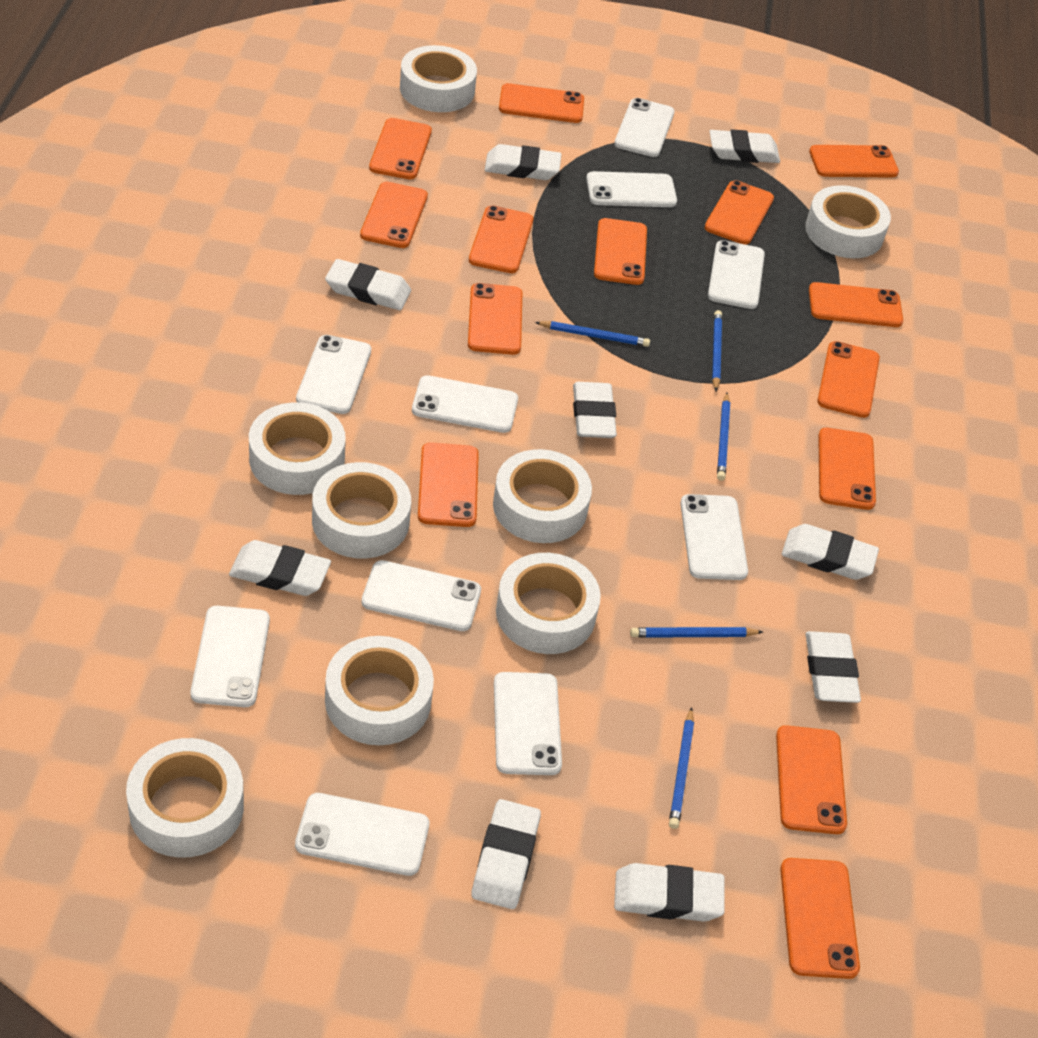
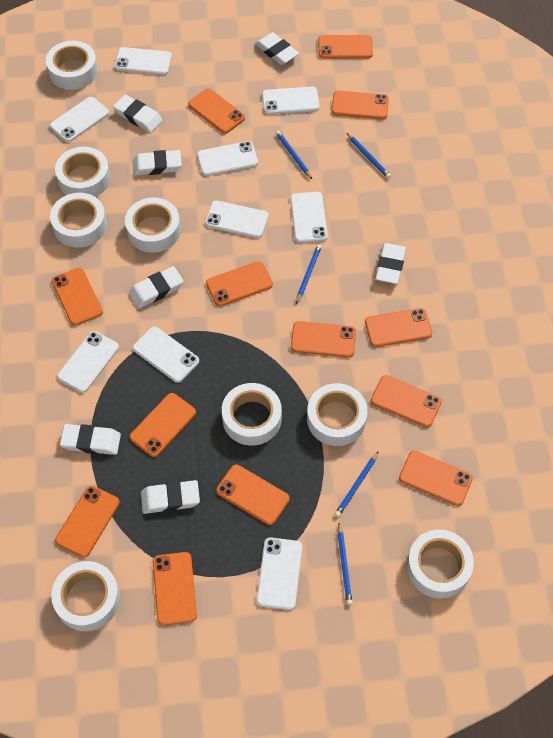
orange phone: [360,182,428,248] [369,118,432,179] [418,442,479,527] [468,283,522,355] [469,205,533,273] [499,83,584,123] [594,218,647,285] [705,180,774,244] [776,725,847,834] [780,858,860,979] [809,145,899,178] [809,282,903,327] [817,341,880,418] [818,428,876,510] = 14 -> [52,268,103,326] [55,486,120,558] [130,393,196,457] [153,552,197,626] [188,88,245,134] [206,261,273,306] [216,464,289,525] [291,321,356,358] [318,35,373,59] [331,91,389,119] [365,308,432,347] [371,375,442,427] [399,451,473,506] = 13
white eraser: [229,540,331,596] [325,259,411,310] [472,799,541,909] [485,144,562,180] [573,382,617,438] [614,863,725,922] [709,129,780,163] [782,524,879,580] [806,631,861,703] = 9 -> [60,424,121,455] [113,95,163,133] [129,266,184,308] [133,150,182,176] [141,480,200,514] [255,32,299,65] [376,243,406,284] = 7
white phone: [191,606,270,707] [295,793,429,876] [296,335,371,414] [362,560,481,631] [412,375,518,433] [494,672,562,775] [586,171,677,207] [614,98,675,157] [680,494,748,580] [708,240,765,309] = 10 -> [50,97,109,142] [57,331,119,393] [114,47,172,75] [133,327,199,383] [197,141,258,176] [205,201,269,238] [256,538,302,610] [262,87,319,114] [290,192,328,243] = 9

